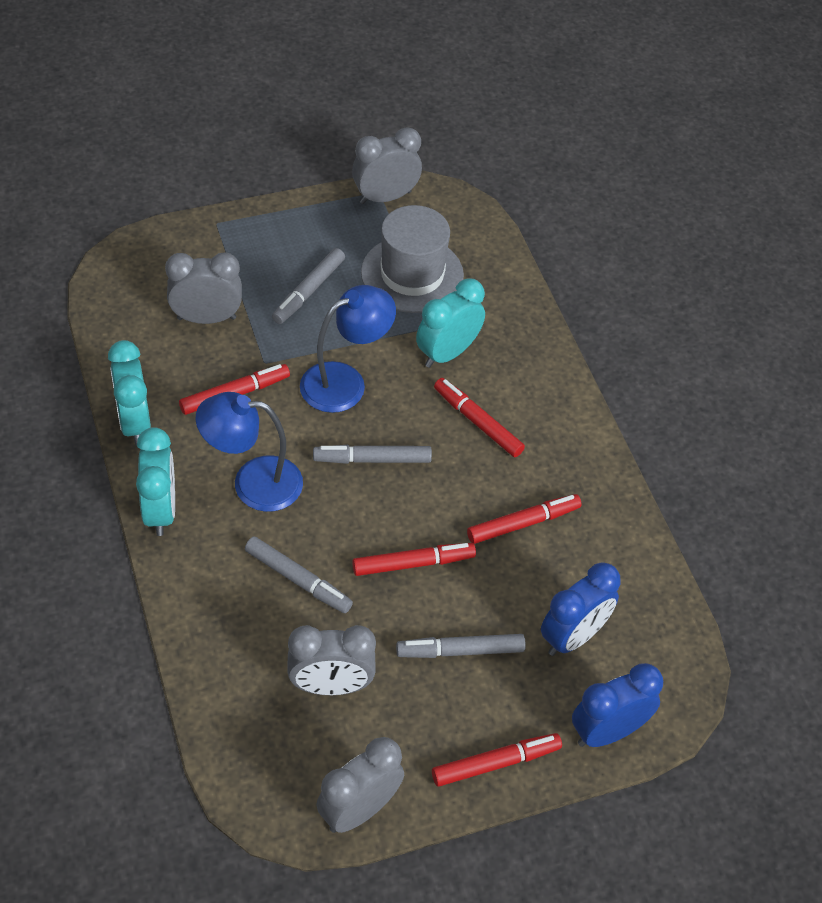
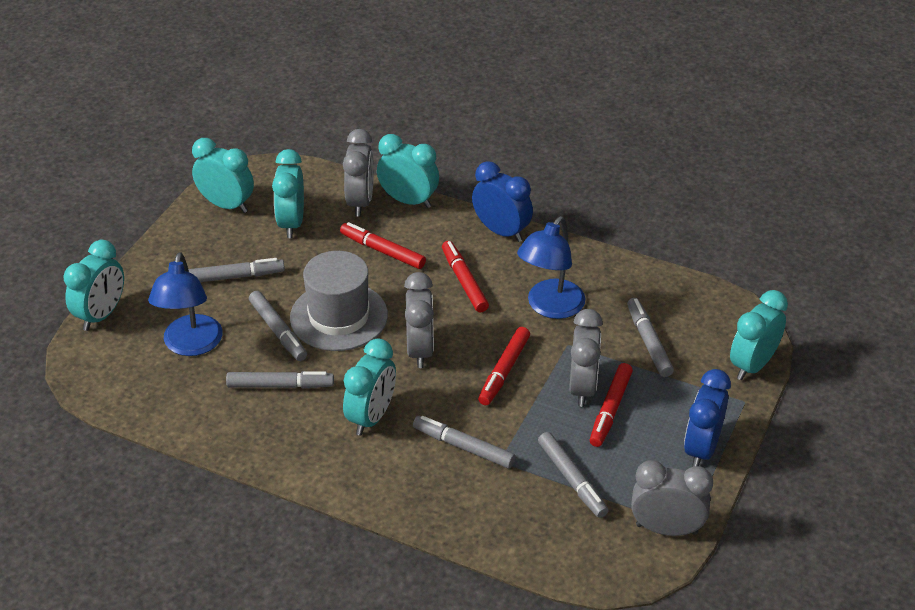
grey marker: [245,536,353,613] [272,248,345,324] [313,445,432,464] [396,634,526,658] = 4 -> [188,258,285,282] [226,371,334,389] [249,291,307,361] [413,416,516,469] [538,432,608,518] [627,298,674,377] = 6
red marker: [179,364,290,415] [352,543,476,576] [432,733,562,787] [434,378,525,457] [467,494,582,544] = 5 -> [340,222,426,269] [442,241,489,313] [478,327,530,405] [590,363,633,447] = 4
turquoise clock: [108,340,151,446] [136,427,175,536] [416,279,485,368] = 3 -> [63,240,124,331] [192,138,254,213] [272,149,304,238] [343,338,396,436] [377,134,439,208] [730,290,788,380] = 6

